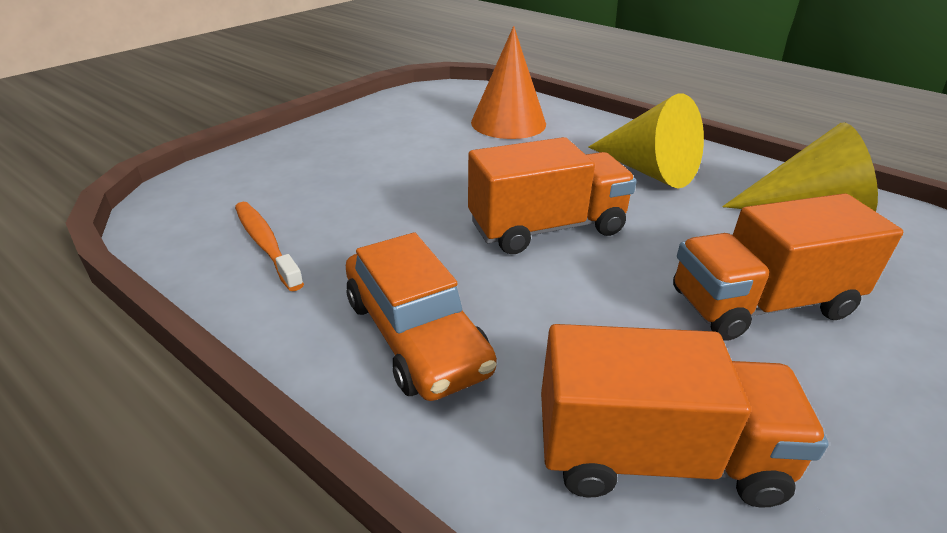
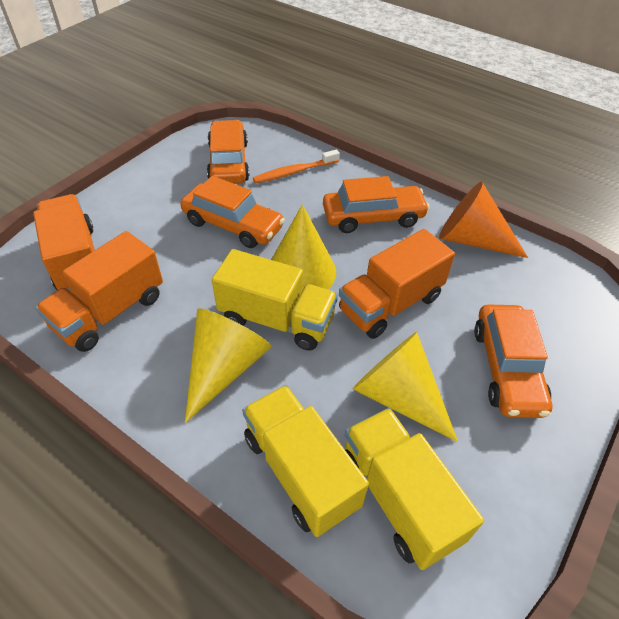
orange car: [346,232,497,401] = 1 -> [180,176,285,248] [207,120,249,184] [323,176,430,233] [474,304,552,418] = 4
yellow cone: [589,93,704,188] [722,123,878,212] = 2 -> [185,308,272,423] [271,204,336,289] [353,332,458,442] = 3
yellow truck: none = 0 -> [212,249,338,351] [242,385,369,537] [345,408,484,570] = 3

